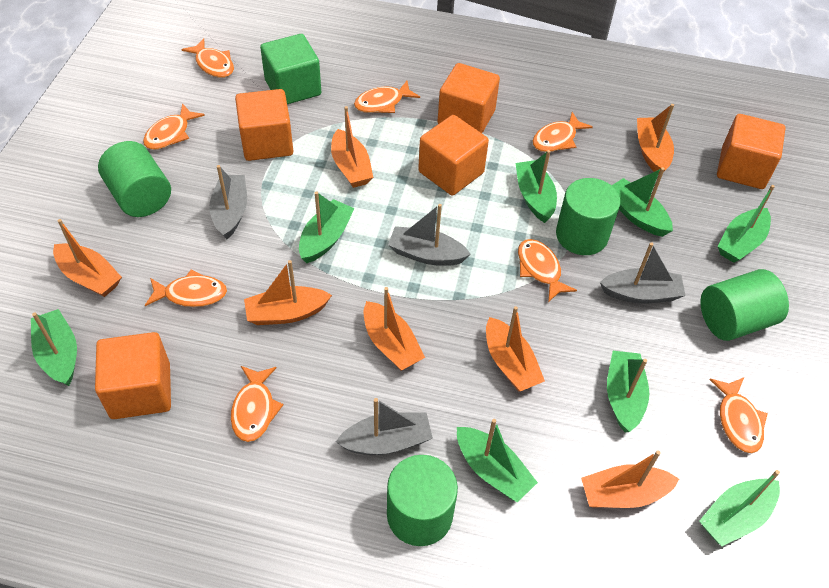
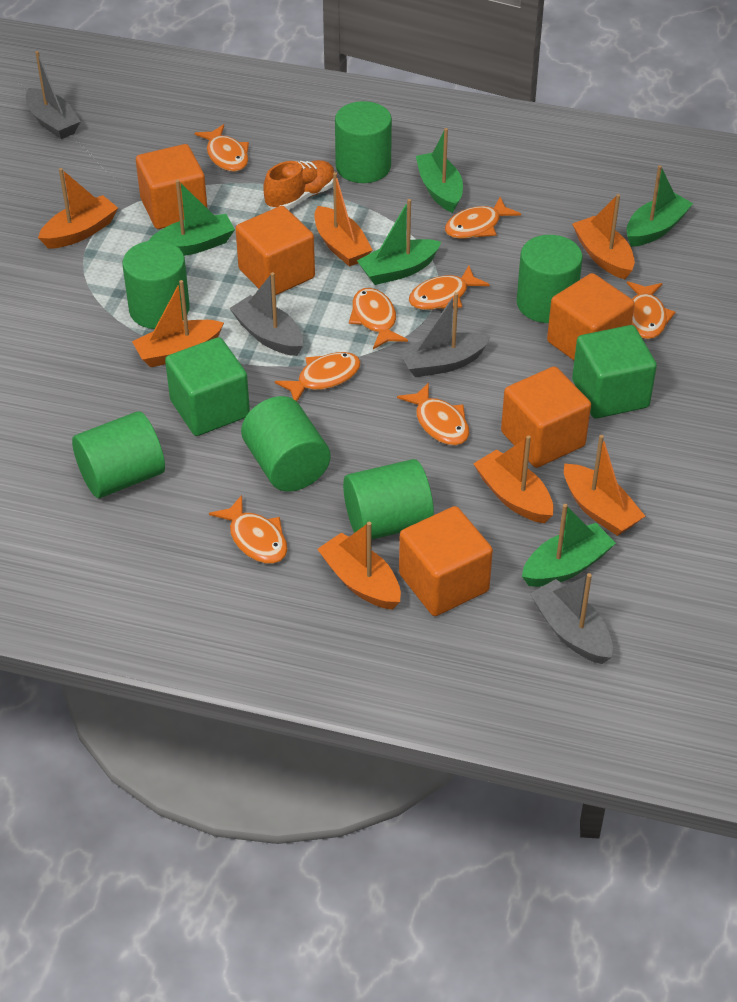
green boat: [31,309,77,386] [299,191,355,263] [457,419,538,502] [515,150,557,223] [607,351,649,433] [611,167,673,237] [699,470,780,546] [718,185,775,263] = 8 -> [149,180,235,256] [357,199,441,285] [416,128,463,213] [522,504,616,587] [626,165,693,247] = 5
green cube: [260,34,321,104] = 1 -> [165,337,250,436] [572,325,657,418] = 2
green cylinder: [98,141,171,217] [387,455,458,546] [556,178,620,255] [700,269,789,341] = 4 -> [72,411,165,498] [122,240,190,329] [241,396,330,492] [335,101,392,183] [343,459,434,540] [517,235,583,323] = 6
orange shoe: none = 0 -> [263,160,335,210] = 1

